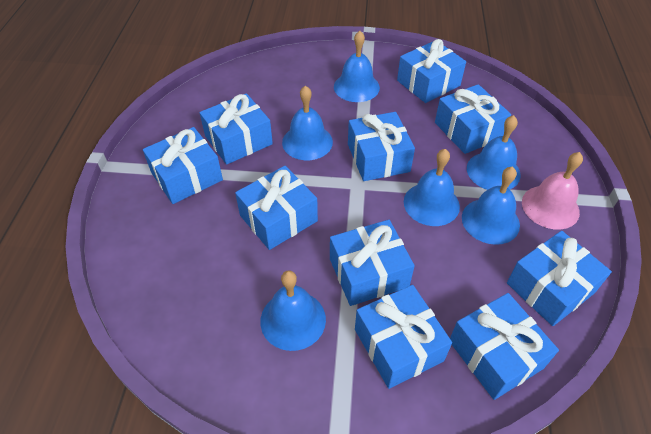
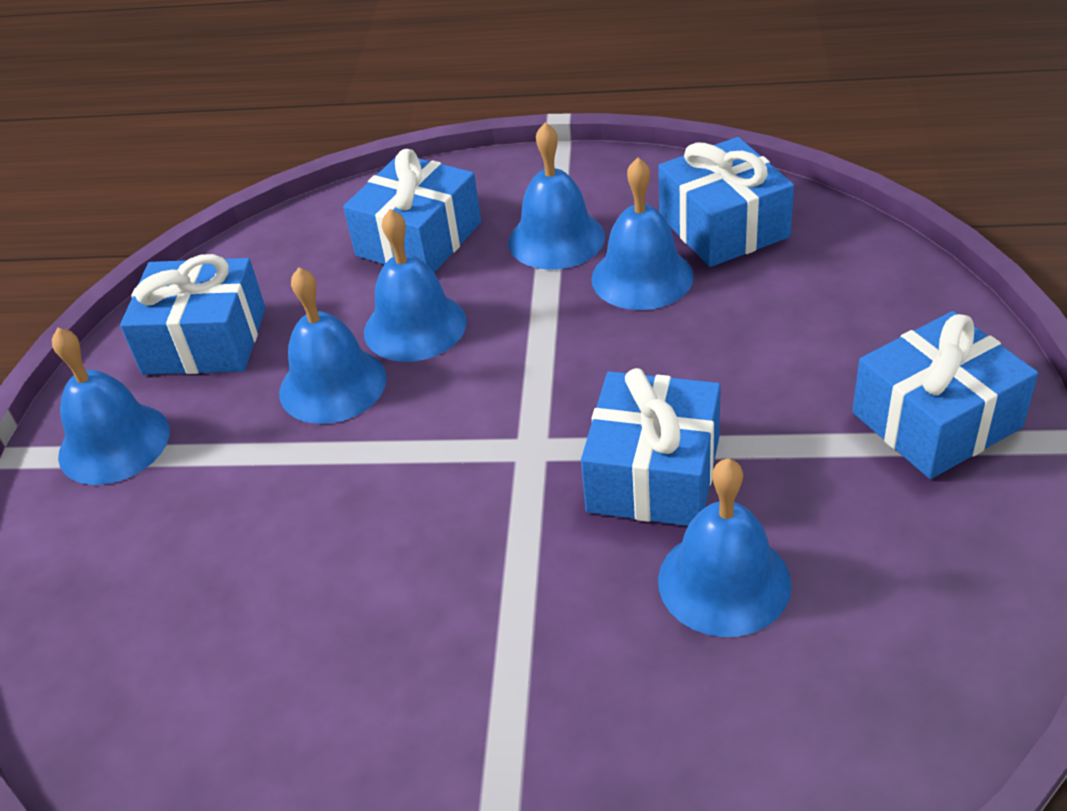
blue gift: [143,127,223,204] [200,93,273,165] [235,166,318,250] [330,220,415,306] [348,112,415,181] [355,285,452,389] [397,39,466,103] [435,84,511,154] [450,293,559,400] [507,231,612,326] = 10 -> [120,254,266,375] [343,149,481,273] [581,368,721,526] [658,137,794,267] [852,311,1038,479] = 5
pink bell: [522,152,583,230] = 1 -> none = 0

